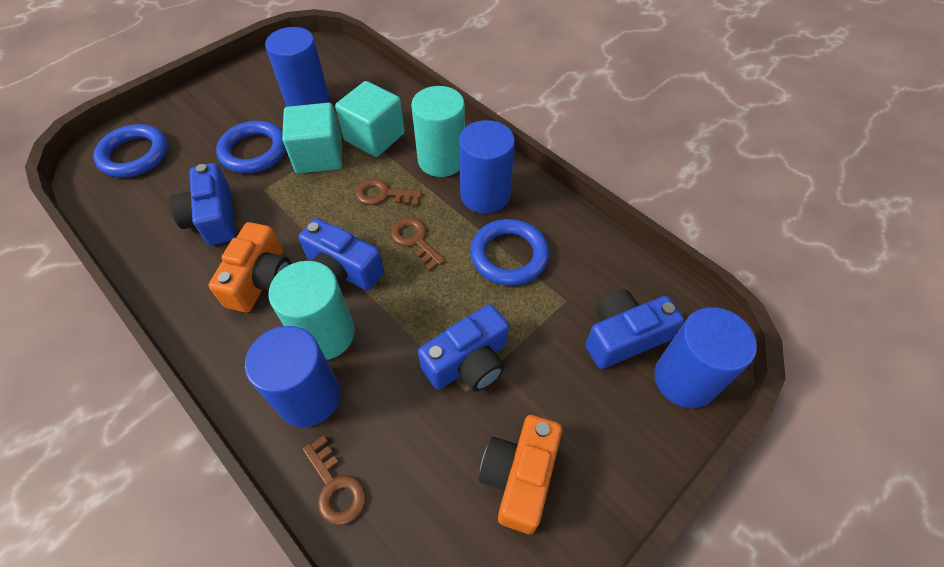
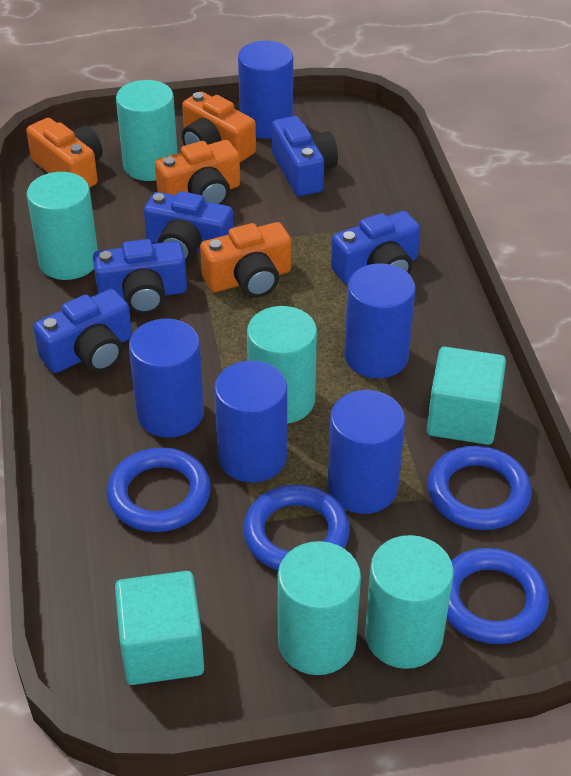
blue camera: [169,163,236,245] [298,218,384,291] [418,304,509,392] [585,290,684,369] = 4 -> [33,289,132,373] [93,239,187,315] [144,191,233,263] [272,116,338,196] [331,211,420,284] = 5
blue cylinder: [245,326,340,427] [265,27,329,107] [459,120,515,214] [654,307,757,408] = 4 -> [129,319,204,438] [214,361,287,482] [238,41,293,139] [328,390,405,514] [344,263,416,378] = 5
blue ring: [93,124,168,177] [216,121,286,173] [470,219,549,286] = 3 -> [107,447,211,532] [243,485,350,570] [428,446,531,530] [447,548,549,644] = 4
brown key: [302,435,366,525] [356,179,422,206] [391,217,445,271] = 3 -> none = 0
orange camera: [208,222,291,313] [479,415,562,534] = 2 -> [26,118,102,188] [155,140,240,205] [182,92,256,162] [200,222,291,298] = 4
turquoise cylinder: [268,261,355,360] [411,86,465,177] = 2 -> [27,172,98,280] [116,80,178,181] [247,306,317,424] [278,541,361,675] [365,535,454,669] = 5

